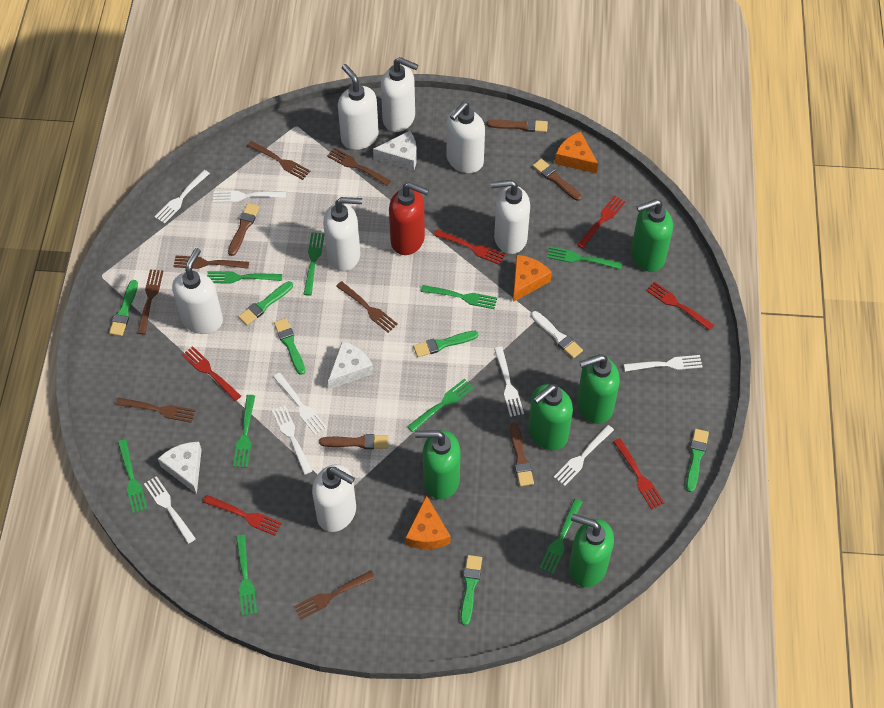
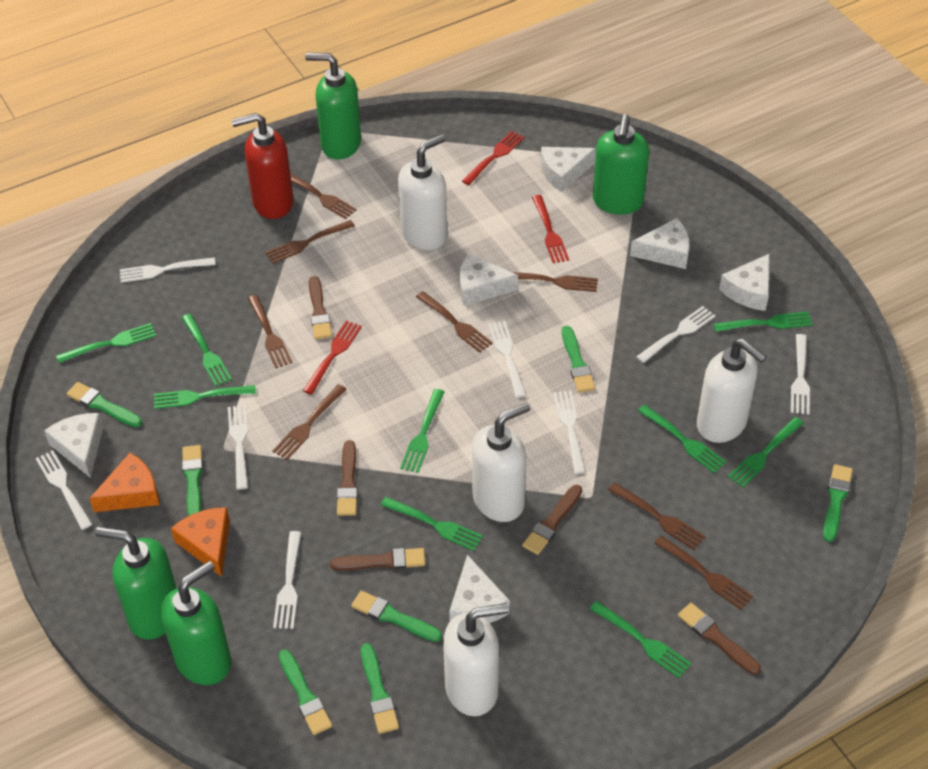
brown fork: [116,398,196,423] [137,269,163,334] [173,256,249,269] [247,141,310,180] [294,570,375,620] [327,147,391,186] [336,281,398,333] = 7 -> [248,295,292,368] [265,220,355,264] [273,384,347,460] [290,173,357,219] [416,291,493,353] [512,272,598,292] [608,482,706,550] [655,536,753,610] = 8
green brush: [109,280,138,336] [238,281,293,325] [274,318,305,375] [413,331,478,357] [460,555,482,626] [686,429,709,492] = 6 -> [66,382,142,427] [182,445,203,516] [279,649,332,735] [351,591,442,642] [361,643,399,734] [562,326,595,393] [823,464,853,542] = 7
green soap dispenser: [415,430,461,499] [528,384,573,450] [569,514,614,587] [577,354,620,424] [631,199,673,272] = 5 -> [95,527,177,640] [161,561,232,685] [305,53,361,160] [593,114,649,215] = 4
orange cheese: [405,495,451,549] [513,255,552,302] [555,131,598,174] = 3 -> [89,453,159,512] [171,507,230,577] = 2
red fork: [182,346,241,401] [203,495,282,536] [434,229,505,265] [577,195,626,249] [613,438,664,510] [646,281,714,331] = 6 -> [303,321,362,395] [462,131,524,185] [532,195,569,263] = 3
white brush: [531,311,583,359] = 1 -> none = 0
white cheese: [158,442,202,494] [328,341,374,389] [373,131,417,171] = 3 -> [44,413,104,477] [449,554,510,623] [459,254,518,306] [541,147,596,192] [630,218,690,269] [719,254,770,311] = 6
white soap dispenser: [172,248,223,334] [312,464,356,532] [323,197,362,271] [338,64,379,150] [381,57,418,132] [447,102,485,173] [491,180,530,254] = 7 -> [398,134,447,250] [443,603,509,716] [472,402,530,522] [697,338,767,443] = 4

